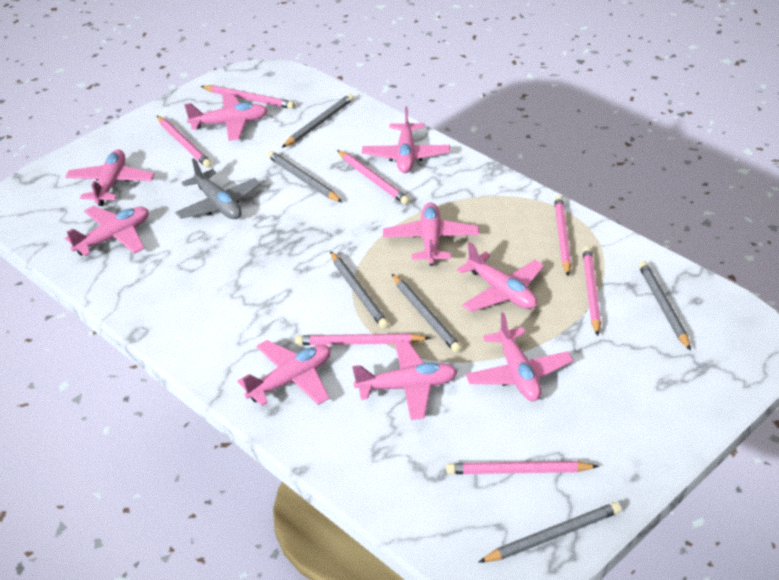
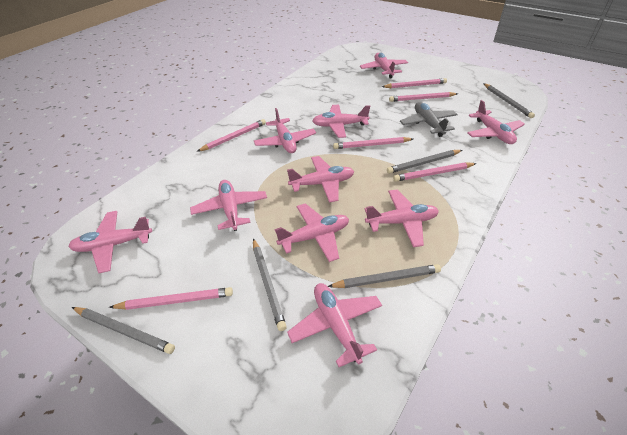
grey pencil: [267,151,342,202] [282,94,354,148] [330,251,389,329] [392,274,462,353] [478,502,621,563] [638,261,691,351] = 6 -> [72,307,175,354] [253,238,287,331] [328,264,441,288] [387,150,462,174] [483,83,535,118] = 5
pink pencil: [157,116,212,168] [201,85,295,109] [295,333,430,345] [337,150,410,205] [446,461,599,474] [554,195,571,276] [582,247,601,336] = 7 -> [109,287,233,310] [197,119,266,152] [333,137,413,149] [382,78,447,88] [389,92,458,102] [393,162,477,182] = 6
pink plane: [65,149,155,206] [65,206,149,256] [184,93,268,141] [237,340,331,406] [352,341,457,420] [362,107,450,173] [383,203,479,266] [457,242,544,312] [465,312,573,401] = 9 -> [68,211,152,273] [190,180,267,231] [254,108,316,153] [275,203,349,262] [287,156,354,203] [287,283,382,367] [312,105,370,138] [360,53,408,79] [365,190,439,247] [467,100,525,144] = 10

